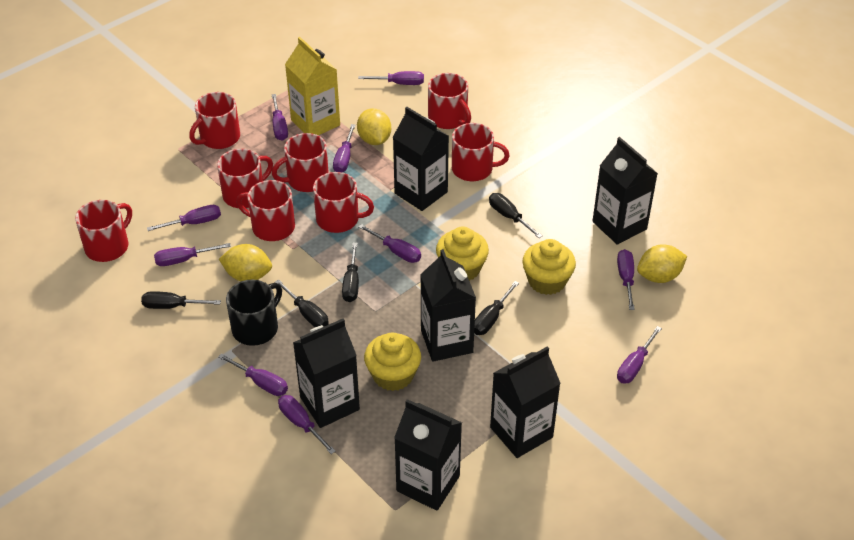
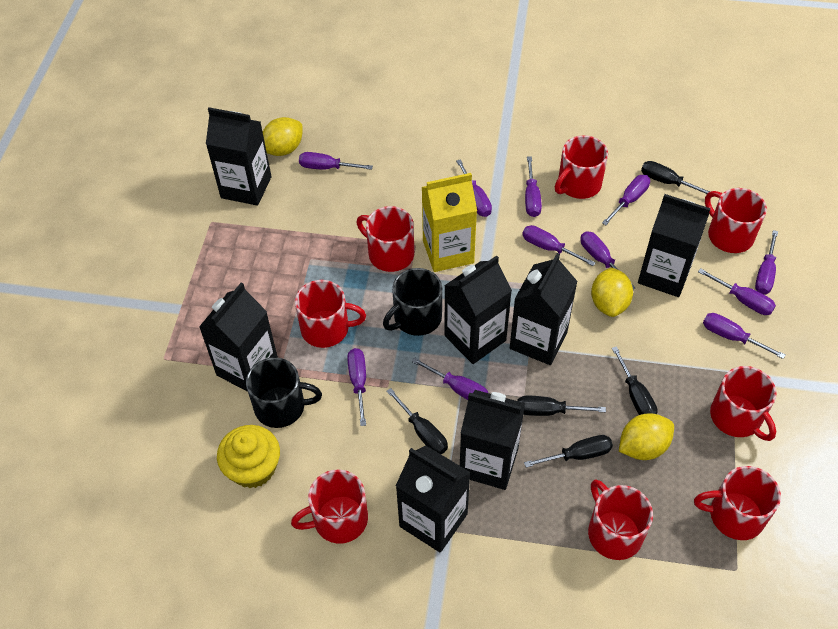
black carton: [293,319,360,428] [393,107,449,211] [394,399,462,511] [420,249,476,362] [490,347,561,458] [592,137,658,244] = 6 -> [199,283,278,392] [206,107,271,206] [396,446,471,553] [444,255,512,364] [460,390,525,490] [510,253,578,365] [638,194,711,297] = 7
black mug: [226,279,282,346] = 1 -> [246,357,322,428] [383,268,442,336] = 2
purple screwdriver: [147,205,221,231] [154,243,231,266] [218,353,288,396] [272,94,288,141] [278,395,336,454] [333,124,355,172] [358,71,424,85] [358,224,421,263] [617,249,635,310] [617,326,662,384] = 10 -> [299,152,373,170] [347,348,366,426] [412,357,488,400] [456,159,492,217] [522,225,596,266] [525,157,542,217] [581,231,636,289] [602,175,650,225] [698,268,776,315] [703,313,785,359] [755,230,778,294] = 11
yellow cupcake: [364,333,421,391] [436,226,489,281] [522,239,576,295] = 3 -> [217,425,280,488] = 1

